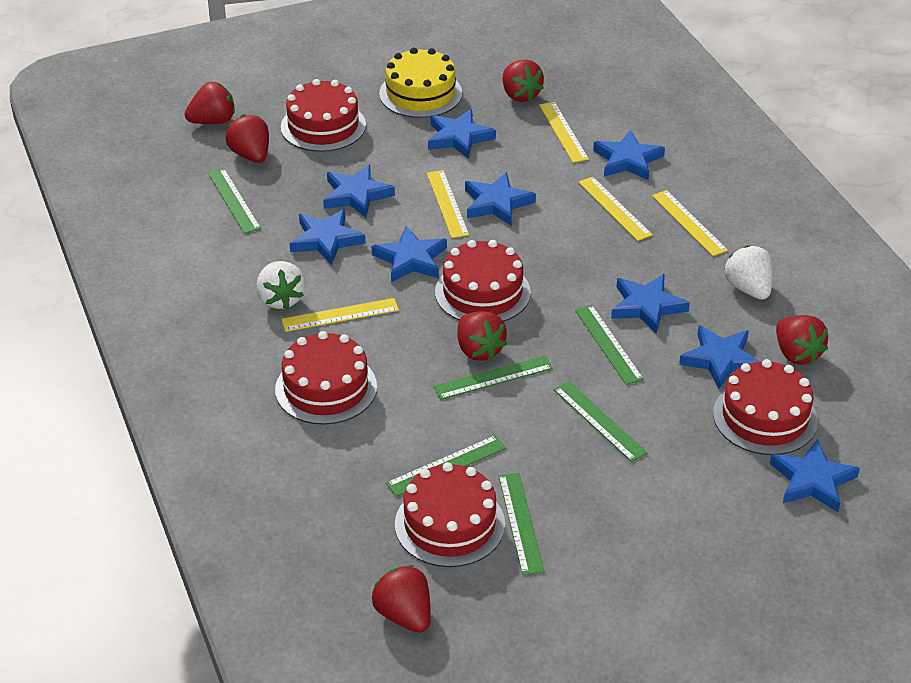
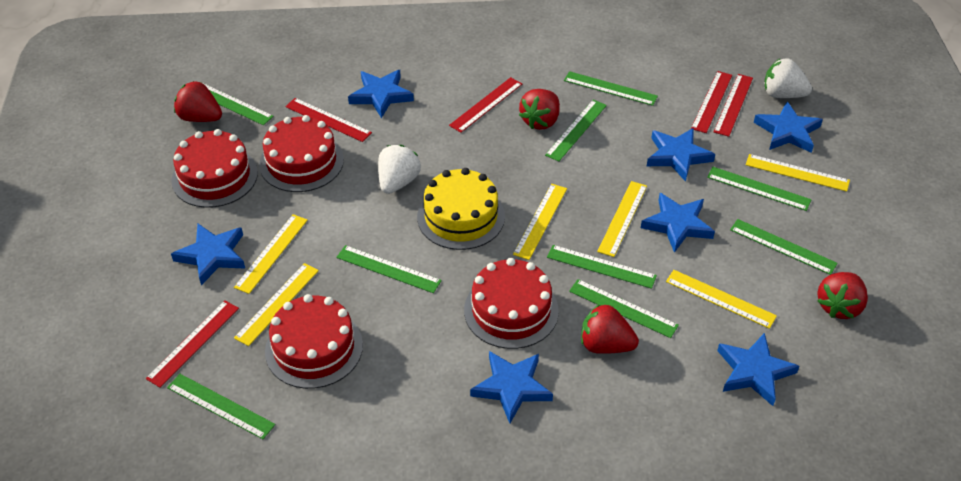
blue star: [290,209,365,265] [323,165,395,218] [371,226,447,283] [428,109,496,159] [465,172,536,226] [593,130,665,180] [611,274,690,334] [679,325,760,389] [770,439,860,512] = 9 -> [171,224,245,285] [348,70,414,118] [470,351,553,423] [641,193,715,253] [647,128,715,182] [717,333,800,406] [754,102,823,153] = 7
green ruler: [208,169,261,234] [386,435,506,497] [434,356,553,400] [499,473,544,575] [553,381,647,462] [575,305,644,385] = 6 -> [167,374,275,439] [201,82,274,125] [336,245,442,293] [545,100,607,161] [547,245,657,289] [564,71,658,106] [569,279,679,338] [707,167,811,211] [730,219,838,275] = 9
red cake: [275,331,377,425] [281,79,366,152] [395,462,505,567] [435,240,531,321] [713,359,818,455] = 5 -> [171,129,258,208] [259,115,344,192] [265,294,363,389] [464,258,559,349] = 4
red ruler: none = 0 -> [146,300,239,388] [285,98,372,142] [449,77,522,133] [691,71,732,133] [714,74,753,137] = 5
red strawberry: [185,82,235,124] [225,114,269,163] [372,565,431,633] [457,311,507,361] [503,60,544,102] [776,315,828,365] = 6 -> [174,81,222,122] [519,89,560,130] [581,304,639,354] [817,272,868,319] = 4
yellow ruler: [281,298,399,332] [427,170,469,238] [539,102,589,163] [578,177,653,241] [652,190,728,256] = 5 -> [234,214,308,294] [234,263,319,346] [513,184,567,260] [597,181,647,257] [666,270,777,329] [746,154,850,192] = 6

